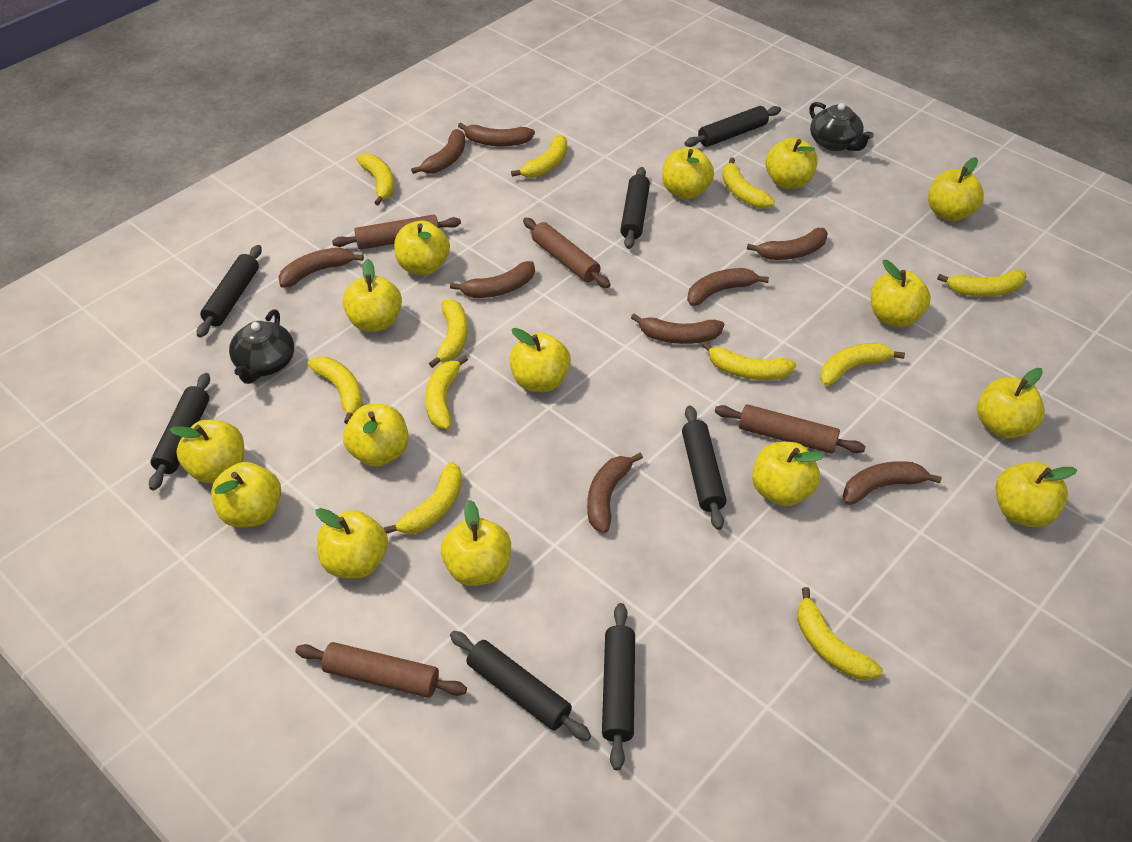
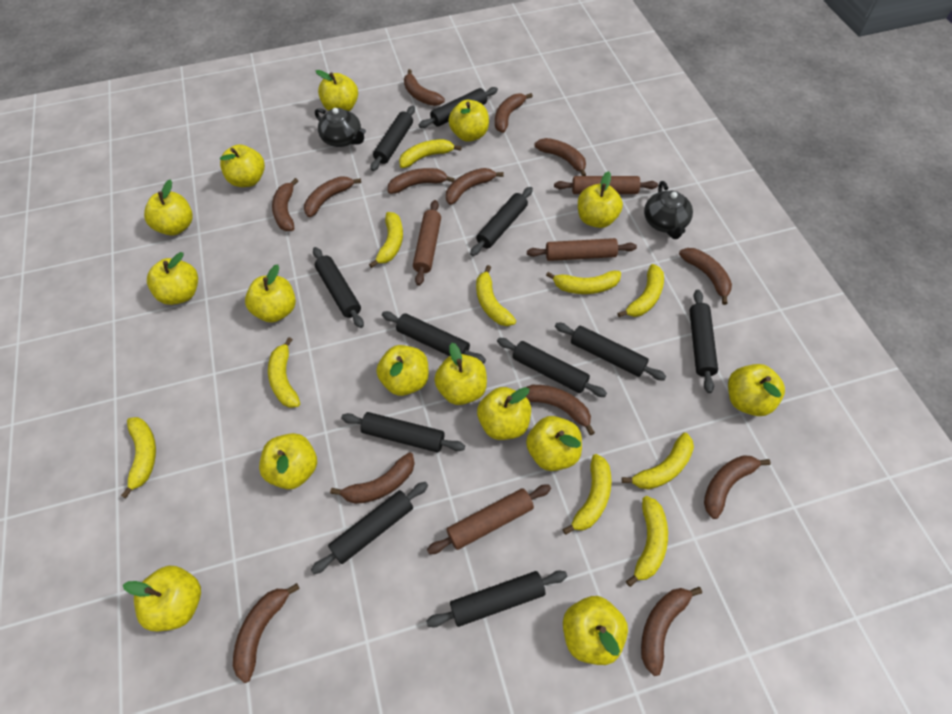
black rolling pin: [149,373,210,491] [197,245,262,338] [450,631,591,741] [602,603,635,770] [620,167,650,249] [682,405,726,530] [685,106,781,147] = 7 -> [311,482,428,574] [313,247,364,328] [341,412,465,452] [371,106,415,171] [382,311,486,363] [419,87,498,128] [426,571,567,628] [470,187,533,256] [497,338,607,397] [555,323,666,380] [689,290,718,393] = 11
brown banana: [278,247,364,288] [411,129,465,174] [450,261,535,298] [458,122,535,146] [587,453,643,533] [631,314,724,344] [687,268,769,306] [747,228,828,260] [843,461,942,505] = 9 -> [233,583,299,683] [272,178,298,231] [304,176,361,217] [330,452,415,504] [388,168,455,194] [404,69,445,106] [446,168,503,205] [495,93,533,133] [526,385,595,435] [534,138,586,176] [641,587,702,676] [679,248,732,305] [704,455,771,519] = 13
yellow banana: [308,357,363,424] [356,153,394,206] [384,462,462,534] [425,355,468,429] [429,299,468,368] [511,135,567,178] [702,341,796,380] [722,157,775,208] [797,587,883,680] [820,343,905,386] [937,269,1027,297] = 11 -> [121,417,156,498] [268,337,300,408] [369,212,403,268] [399,139,462,168] [476,265,516,326] [546,271,621,294] [562,454,612,535] [618,264,664,317] [622,433,694,489] [626,496,668,587] = 10

